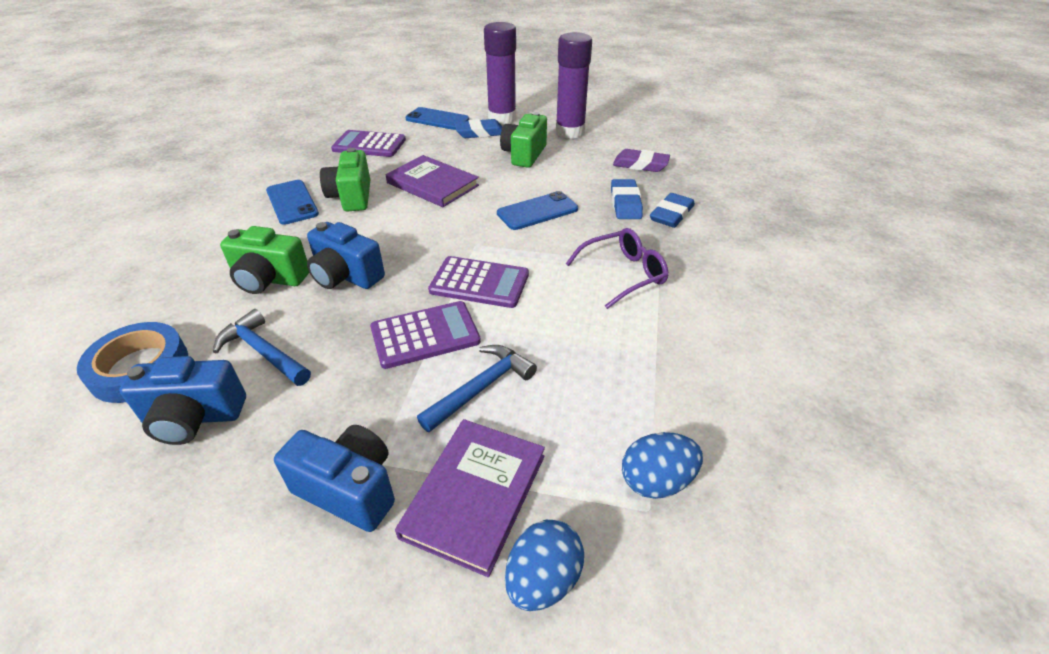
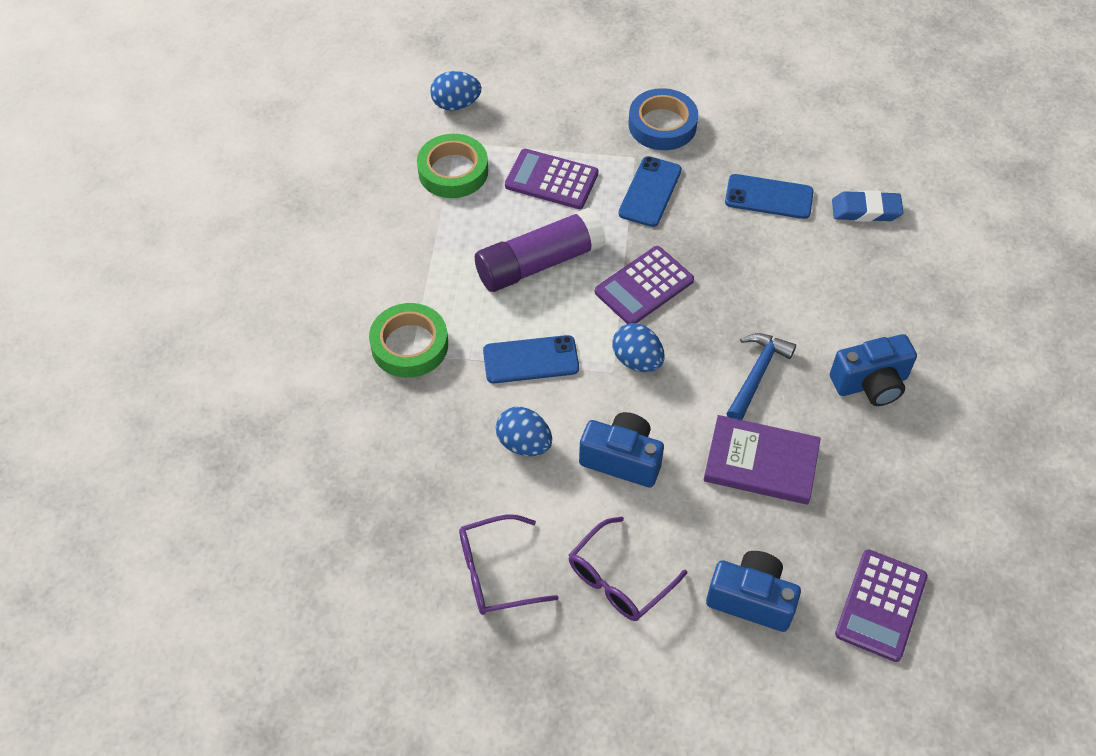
blue egg: [505,520,584,611] [622,432,703,499] = 2 -> [430,71,481,111] [496,407,552,456] [612,323,665,372] = 3
blue eraser: [454,119,503,138] [611,179,643,219] [650,193,695,228] = 3 -> [832,190,903,222] = 1
blue hammer: [213,309,311,386] [417,345,537,432] = 2 -> [726,333,796,420] = 1
green camera: [220,226,309,294] [320,148,370,211] [500,112,547,168] = 3 -> none = 0
green tape: none = 0 -> [369,303,448,378] [417,134,488,198] = 2
purple book: [386,155,479,207] [395,419,545,577] = 2 -> [703,415,821,505] = 1
purple eraser: [613,149,670,172] = 1 -> none = 0
purple glasses: [566,228,668,309] = 1 -> [459,514,559,615] [569,517,687,621] = 2
purple glue stick: [484,22,516,125] [556,32,592,139] = 2 -> [475,208,606,292] = 1

